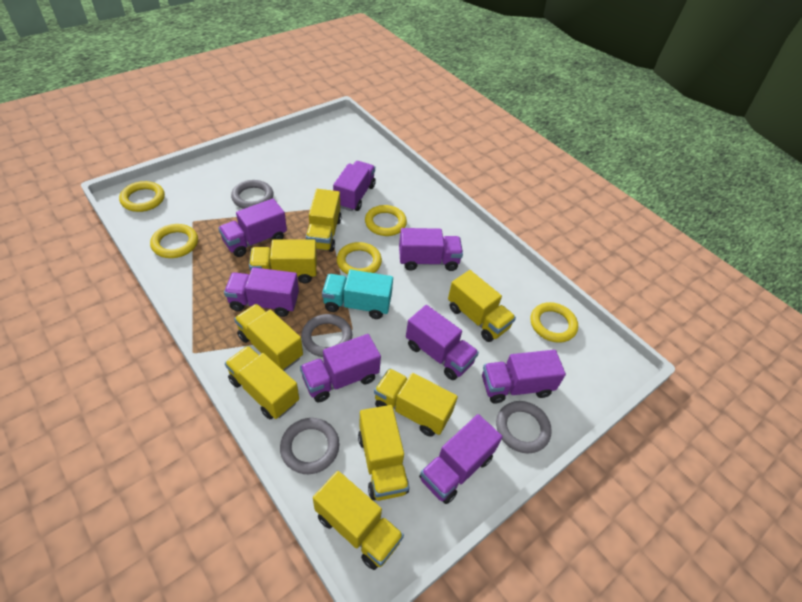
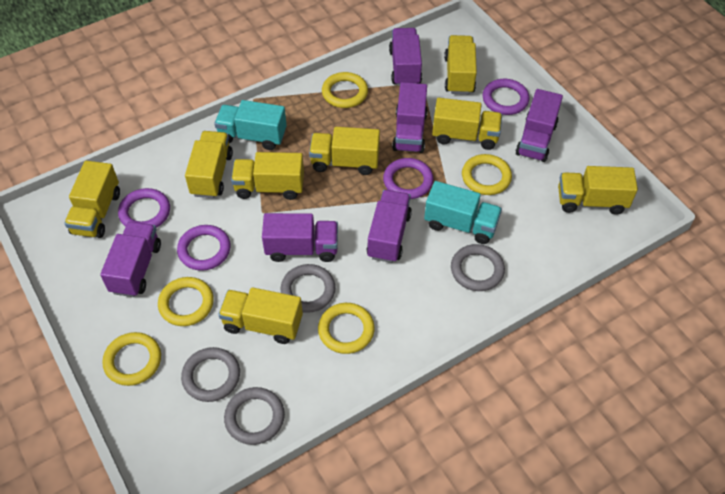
purple ring: none = 0 -> [118,188,170,228] [177,225,231,271] [383,158,434,199] [483,79,530,115] = 4
purple truck: [218,199,287,257] [224,267,299,317] [300,334,381,402] [333,161,376,211] [399,228,463,271] [406,305,479,380] [419,414,503,504] [482,350,566,403] = 8 -> [100,221,161,297] [262,213,338,262] [367,190,412,263] [389,28,422,86] [392,82,428,153] [516,89,563,162] = 6
turquoise truck: [322,270,393,319] = 1 -> [214,100,287,150] [424,181,502,244] = 2

